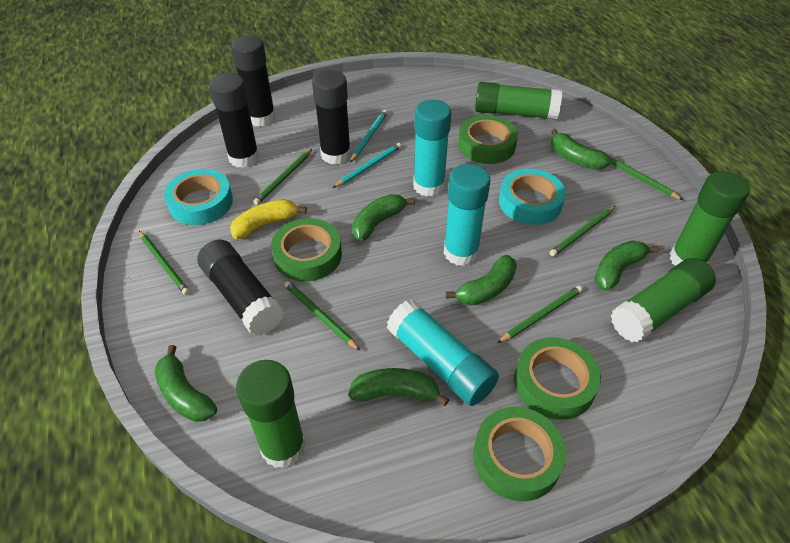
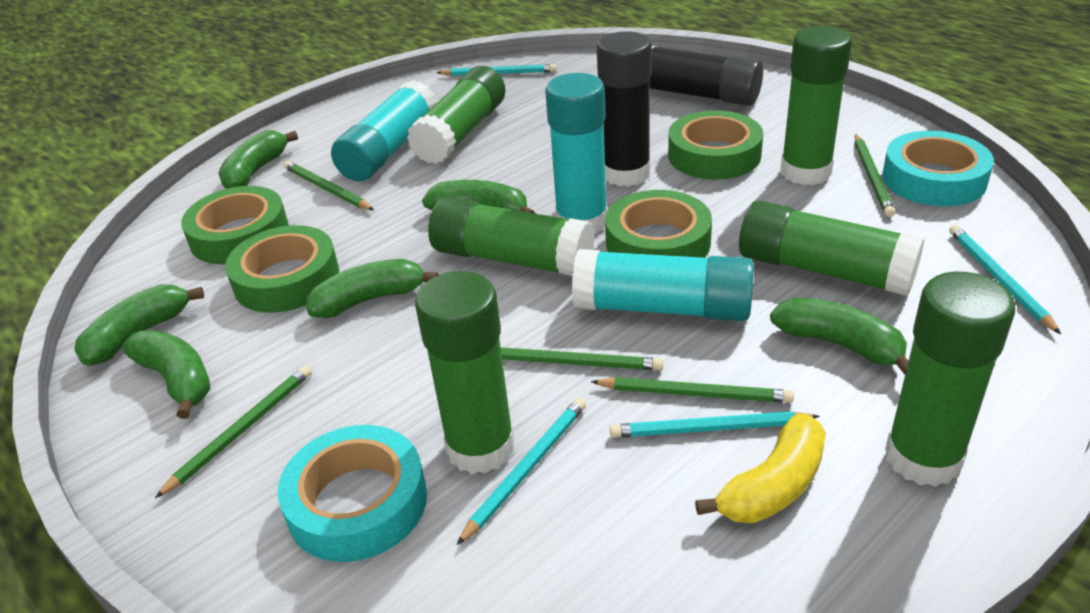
black glue stick: [197,239,284,336] [209,73,259,168] [231,35,276,127] [312,70,351,165] = 4 -> [597,31,652,187] [650,46,763,106] = 2
green glue stick: [236,360,306,469] [475,82,562,120] [611,258,716,343] [669,171,750,266] = 4 -> [407,66,505,164] [415,271,515,474] [428,197,595,276] [739,200,925,296] [781,26,852,185] [885,272,1015,487] = 6
green pencil: [139,231,190,295] [253,149,312,205] [284,281,360,351] [498,286,583,343] [550,206,616,256] [608,155,683,200] = 6 -> [155,366,312,498] [284,161,374,210] [501,347,663,370] [591,377,794,403] [855,134,895,217] = 5
turquoise pencil: [333,143,402,188] [350,110,388,162] = 2 -> [437,64,556,76] [457,398,586,545] [610,411,820,438] [949,225,1061,334] = 4

